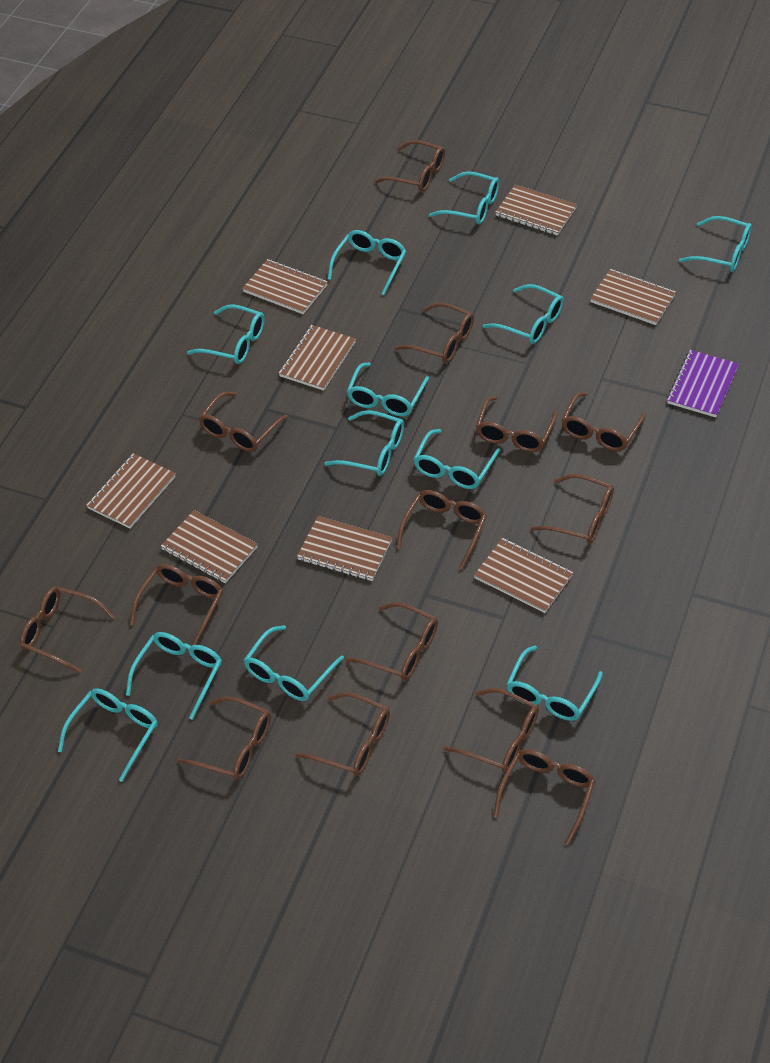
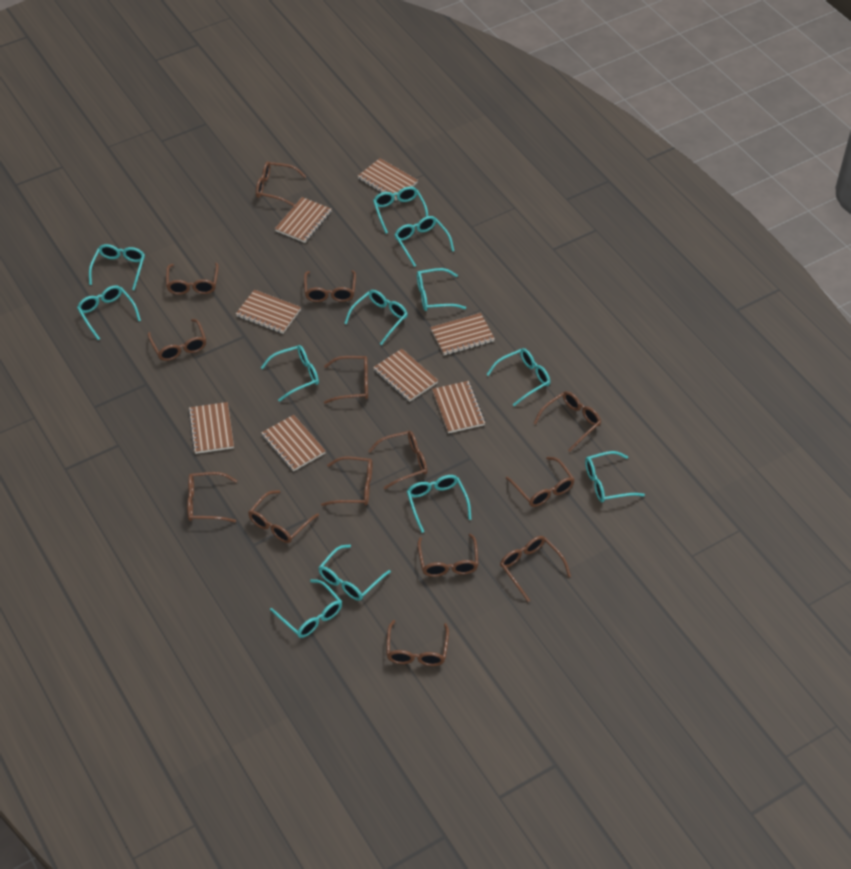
purple notebook: [667,350,739,417] = 1 -> none = 0

